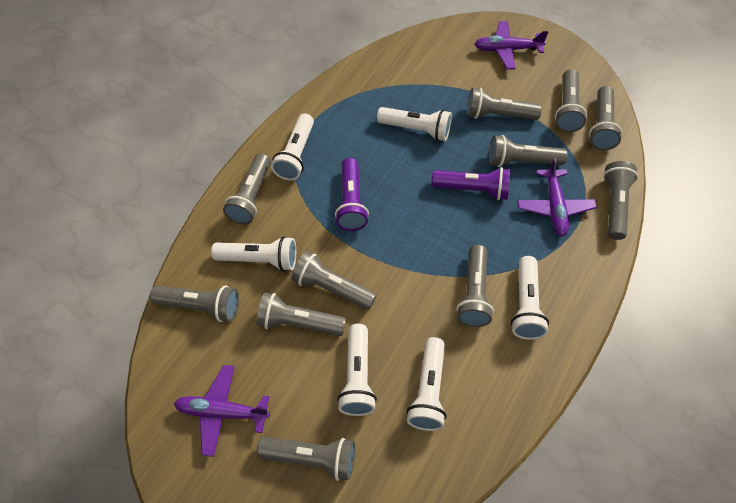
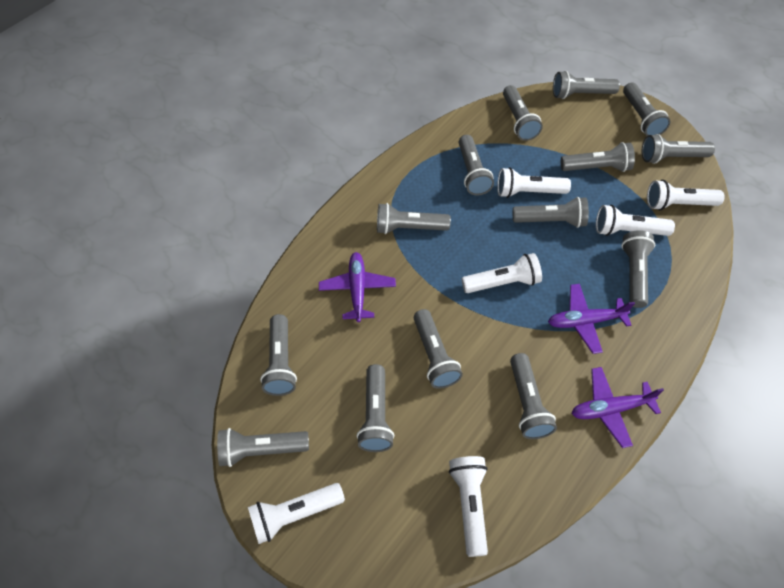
grey flashlight: [150,286,239,322] [223,153,271,224] [256,293,346,336] [256,437,355,481] [291,251,377,310] [456,245,494,327] [467,88,542,120] [489,135,568,167] [555,69,587,132] [589,86,622,150] [603,161,638,240] = 11 -> [217,428,309,467] [260,314,297,396] [357,364,394,452] [377,203,451,234] [414,309,463,389] [459,135,494,196] [503,85,543,141] [510,353,557,439] [513,197,589,228] [553,71,620,99] [561,142,635,172] [621,230,655,308] [623,83,670,136] [642,134,715,164] = 14
purple flashlight: [335,158,369,231] [432,167,511,200] = 2 -> none = 0

